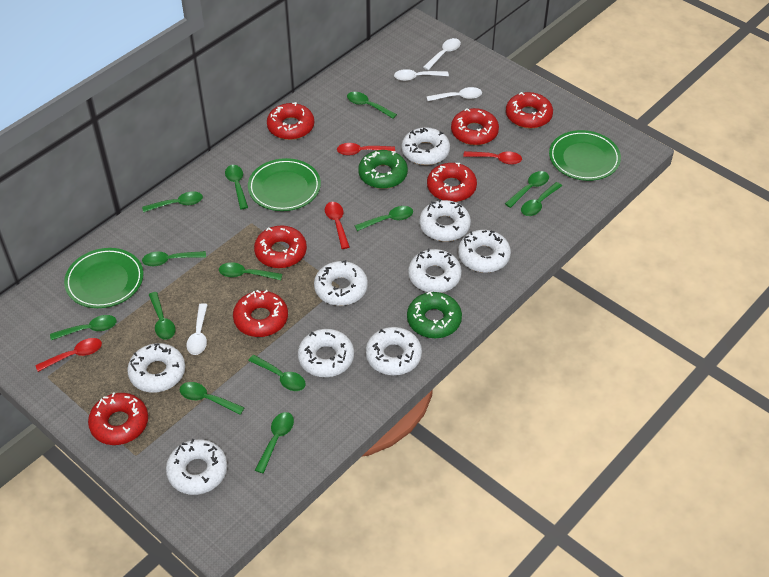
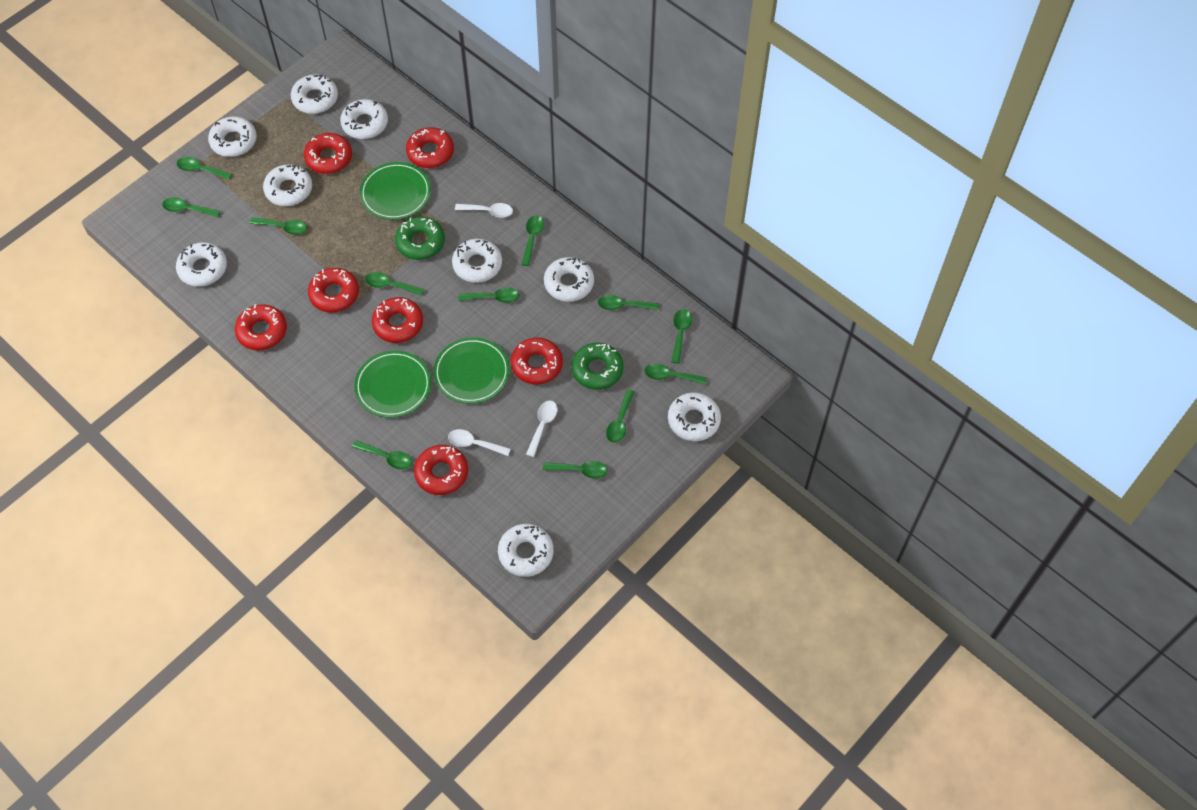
green spoon: [50,315,117,340] [142,191,203,212] [142,251,206,266] [149,292,175,340] [180,382,245,415] [219,262,282,280] [225,165,248,209] [248,355,306,391] [255,412,294,473] [347,92,397,119] [354,206,413,231] [505,171,549,208] [521,182,562,216] = 13 -> [162,197,220,217] [177,157,232,180] [250,217,307,235] [352,440,412,470] [365,272,424,296] [459,287,519,303] [521,215,544,266] [543,461,608,479] [598,295,659,310] [606,389,634,443] [644,363,707,385] [671,309,692,364] = 12
red spoon: [35,338,102,372] [325,202,350,249] [337,143,395,156] [463,151,522,165] = 4 -> none = 0
white spoon: [186,303,208,355] [394,69,449,81] [423,38,461,70] [427,87,482,101] = 4 -> [448,429,511,456] [455,203,513,218] [526,401,557,457] = 3

